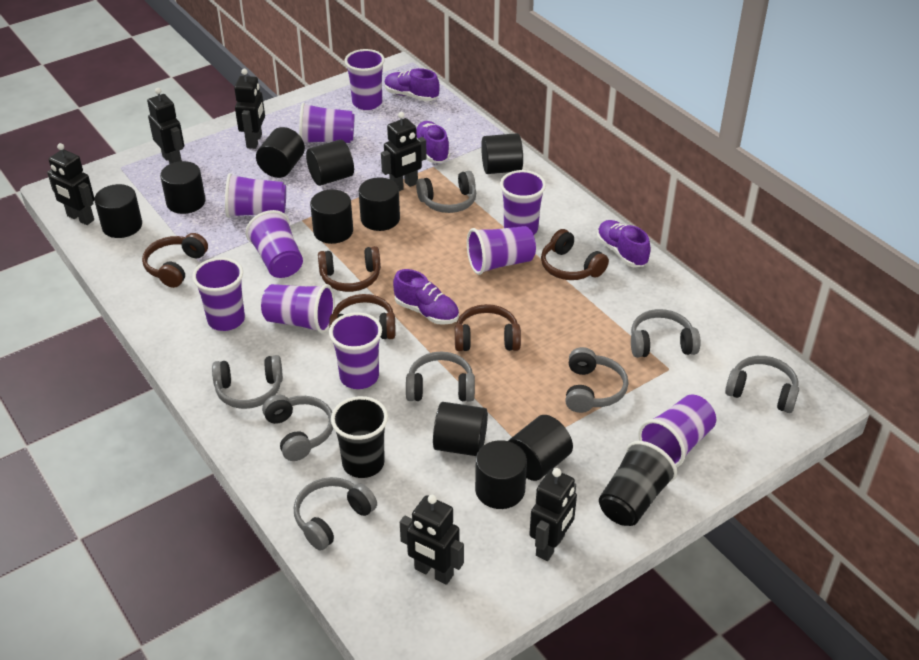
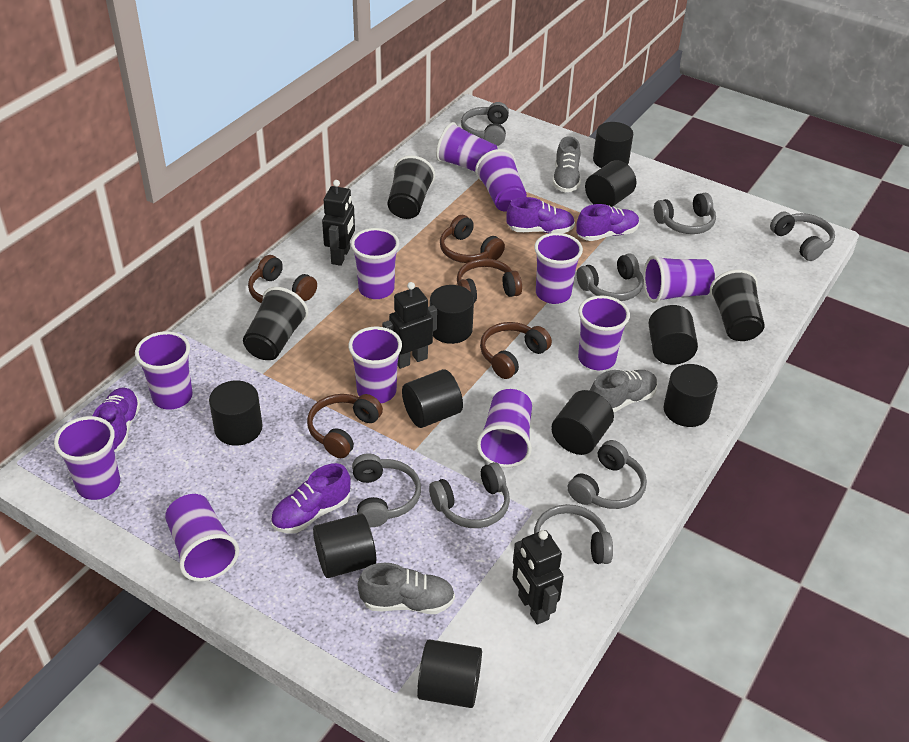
black cup: [331,396,388,478] [599,441,677,526] = 2 -> [243,287,308,360] [387,155,435,219] [710,270,765,341] = 3
black robot: [47,143,94,225] [147,88,184,164] [234,69,265,149] [381,112,427,191] [400,495,464,585] [529,468,577,561] = 6 -> [322,180,355,266] [382,282,437,369] [512,530,564,625] = 3
grey shoe: none = 0 -> [358,563,455,614] [553,136,581,192] [590,370,658,412] = 3
purple cup: [192,257,245,331] [225,173,286,218] [245,210,303,278] [261,284,335,334] [299,102,355,143] [329,312,382,389] [345,49,385,110] [467,226,536,275] [500,170,546,235] [638,394,716,468] = 10 -> [54,416,120,500] [135,331,193,409] [165,494,239,582] [348,327,402,403] [351,228,399,299] [436,122,497,171] [475,149,527,212] [477,389,532,468] [534,233,583,304] [578,296,630,370] [643,255,715,303] = 11

